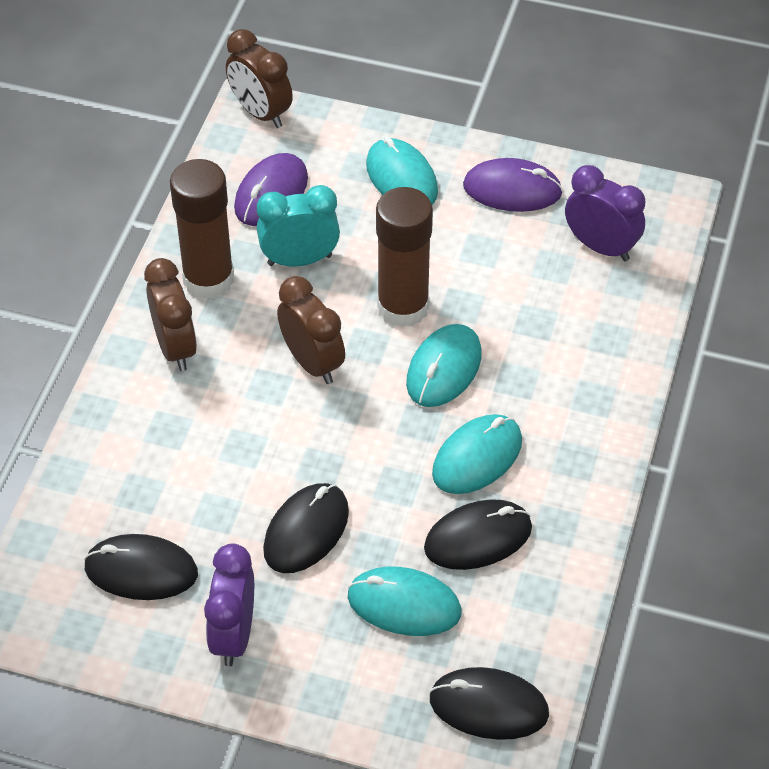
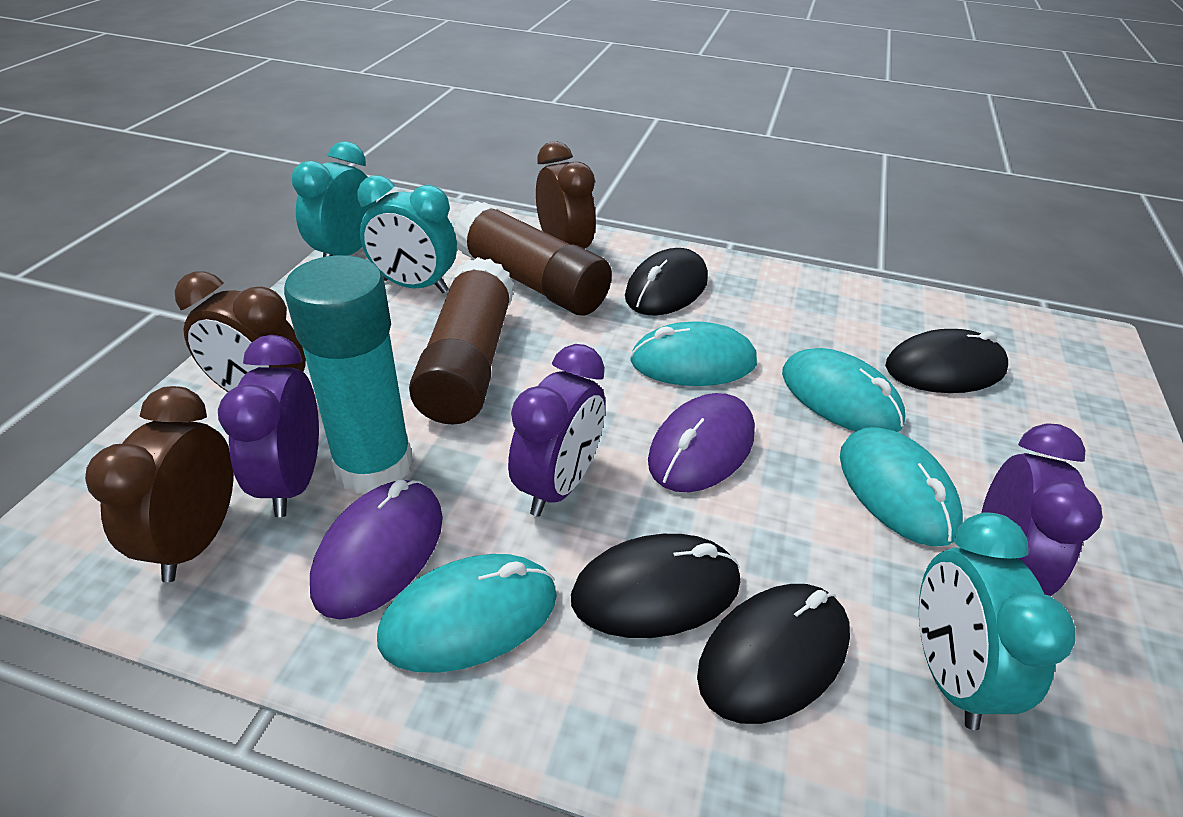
purple clock: [204,544,254,667] [565,165,645,261] = 2 -> [218,335,319,517] [508,344,605,517] [981,423,1103,596] = 3
turquoise clock: [257,185,340,267] = 1 -> [292,141,376,257] [357,175,457,293] [919,512,1076,730] = 3
turquoise glue stick: none = 0 -> [284,255,413,494] = 1

